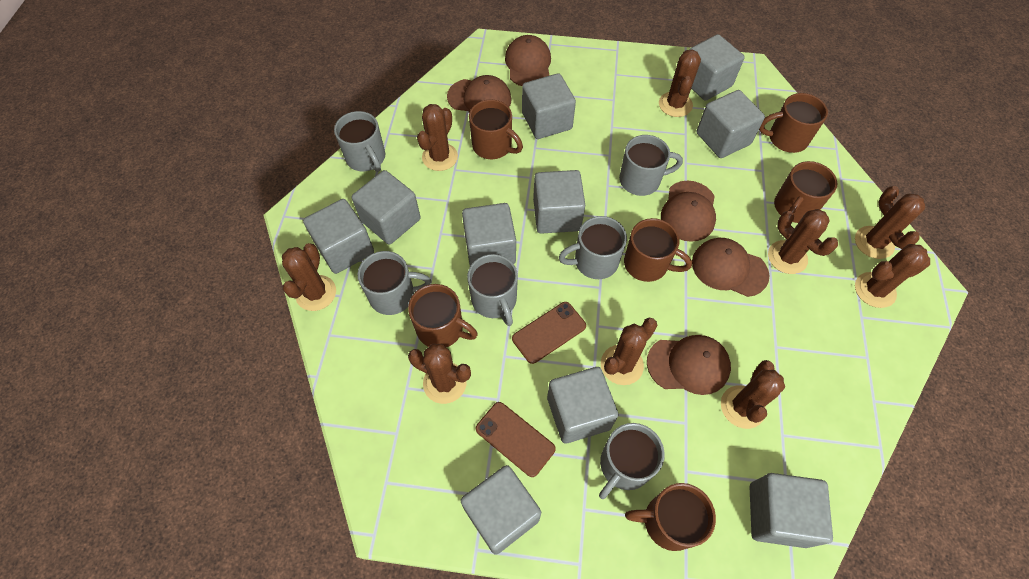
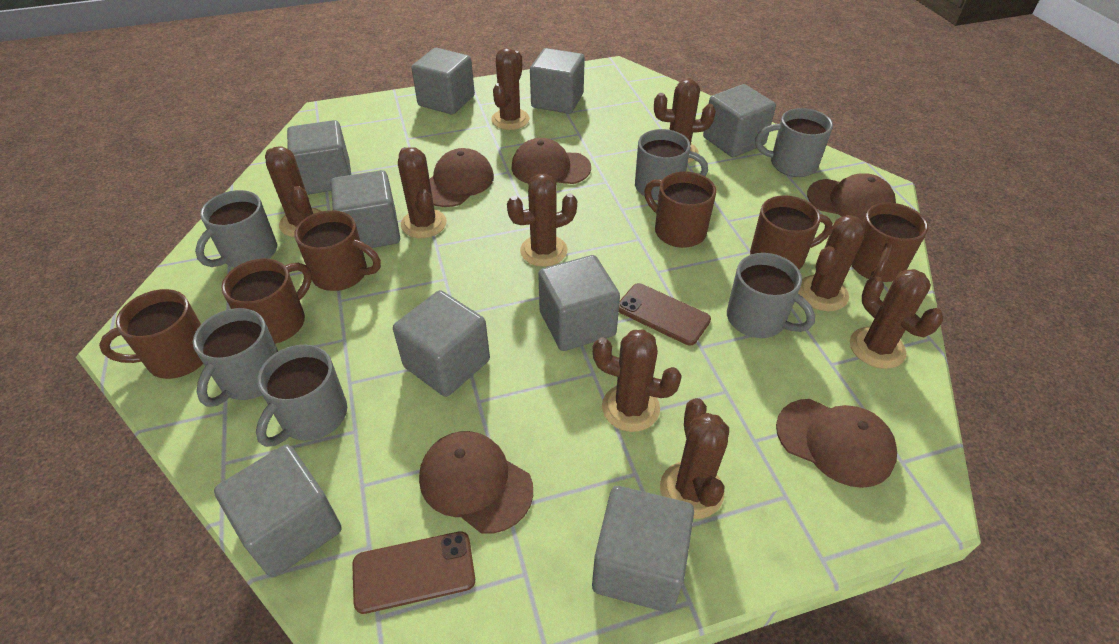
grey cube: [303,199,374,274] [352,170,421,245] [461,465,541,555] [462,203,516,266] [522,73,576,139] [533,170,585,234] [547,367,618,443] [689,34,745,101] [696,90,765,158] [750,473,833,548] = 10 -> [214,445,342,577] [287,120,351,195] [331,170,400,248] [393,290,490,397] [411,48,475,115] [530,48,585,114] [538,255,620,351] [592,486,694,612] [703,84,776,157] = 9

